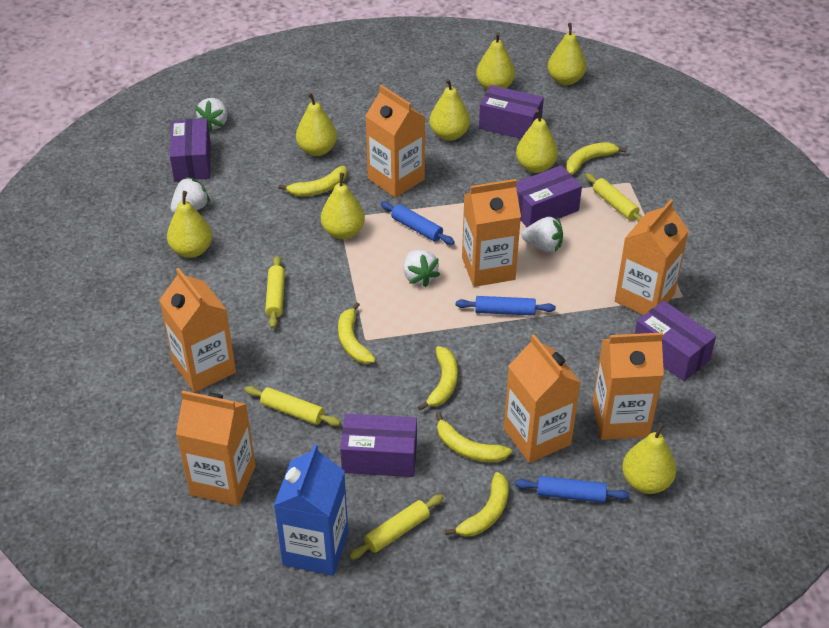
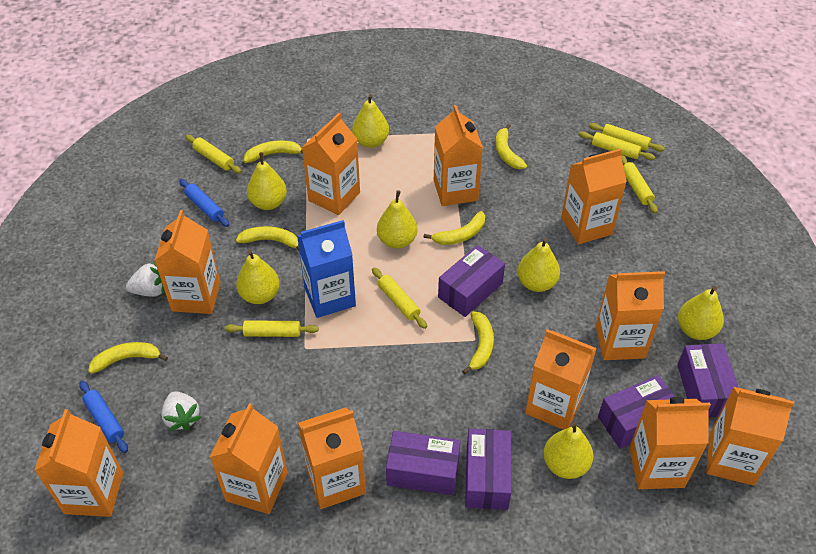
blue rolling pin: [380,201,455,245] [456,296,556,316] [515,476,630,503] = 3 -> [79,381,128,453] [179,179,229,227] = 2
orange carton: [159,268,236,392] [176,390,256,506] [366,85,425,198] [462,179,521,287] [504,335,581,463] [593,332,664,440] [615,199,689,315] = 7 -> [34,409,123,517] [154,210,221,314] [210,403,288,514] [298,407,366,509] [302,113,360,215] [434,105,483,206] [525,329,597,430] [561,149,627,244] [596,271,665,360] [629,397,711,489] [706,387,794,485] = 11
white strawberry: [171,177,210,214] [195,98,228,132] [404,250,440,287] [522,217,563,252] = 4 -> [126,262,164,297] [161,391,201,431] = 2
yellow pear: [167,191,212,258] [296,93,337,156] [321,173,365,239] [430,78,470,141] [476,32,515,90] [516,110,558,173] [548,23,587,85] [622,423,677,494] = 8 -> [236,250,280,304] [247,152,287,210] [352,94,389,148] [377,190,417,248] [517,238,560,292] [543,422,593,479] [678,286,724,340] = 7
yellow rolling pin: [245,386,341,426] [265,256,285,329] [349,494,444,560] [585,173,643,222] = 4 -> [185,135,242,174] [225,320,319,337] [372,267,427,329] [579,131,655,160] [589,123,665,152] [621,155,658,214] = 6

